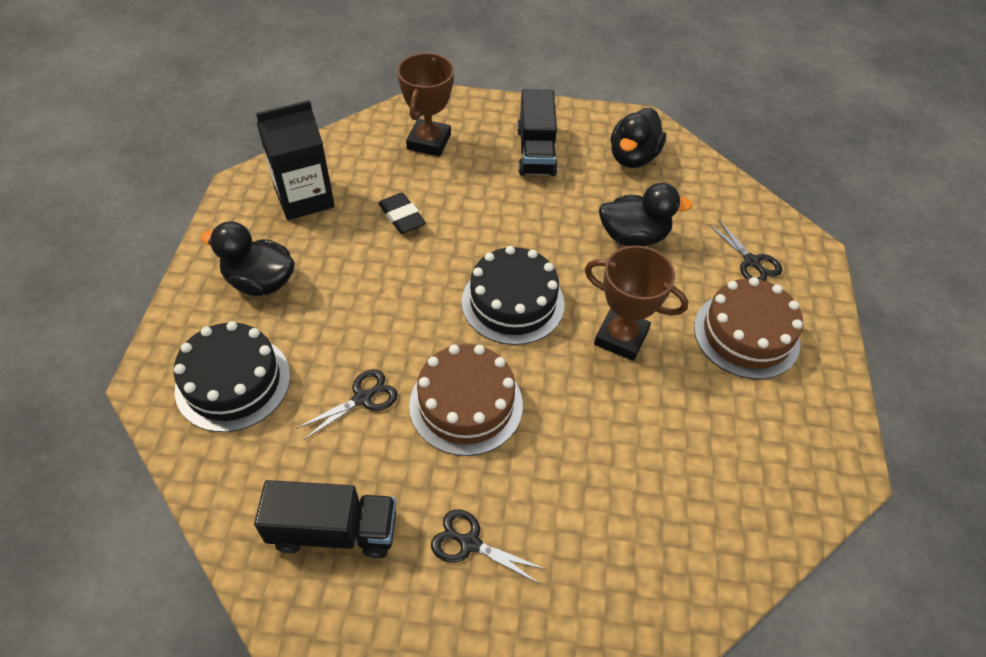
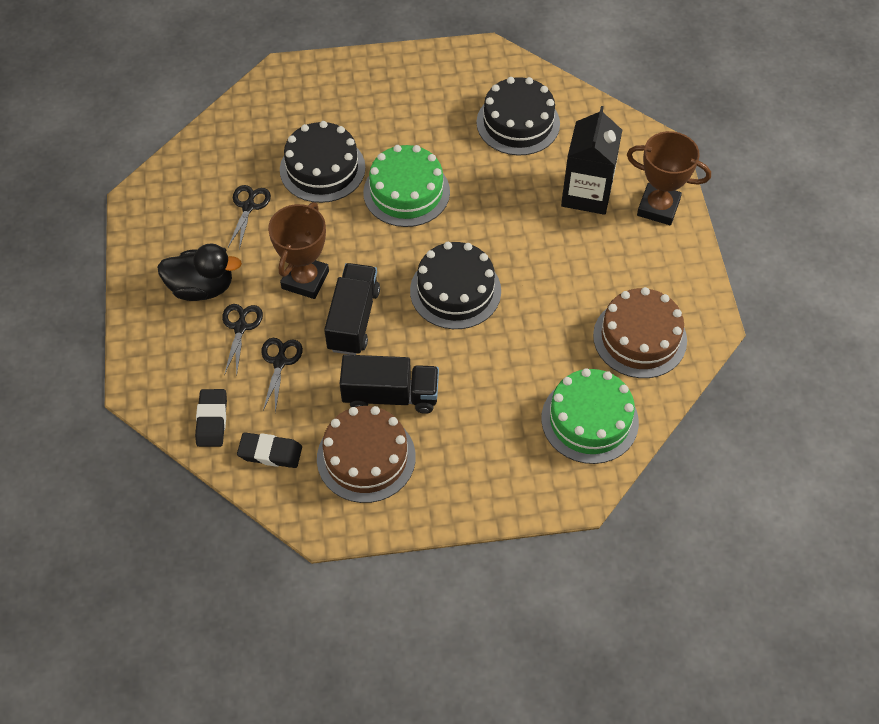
black cake: [174,321,290,432] [462,246,565,345] = 2 -> [280,121,366,203] [410,242,501,329] [476,77,560,155] = 3
black duck: [200,221,295,296] [599,183,693,247] [611,108,666,168] = 3 -> [157,243,242,301] = 1
black eraser: [378,193,426,234] = 1 -> [195,389,227,447] [237,433,302,468] = 2
green cake: none = 0 -> [363,145,450,227] [541,368,639,464] = 2

